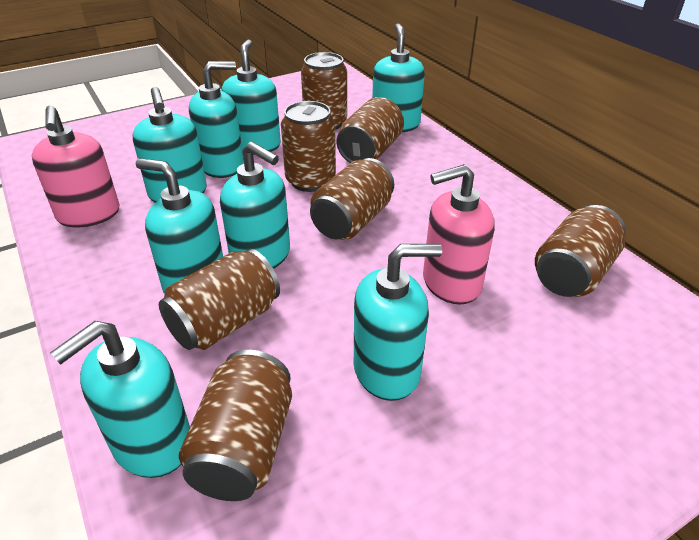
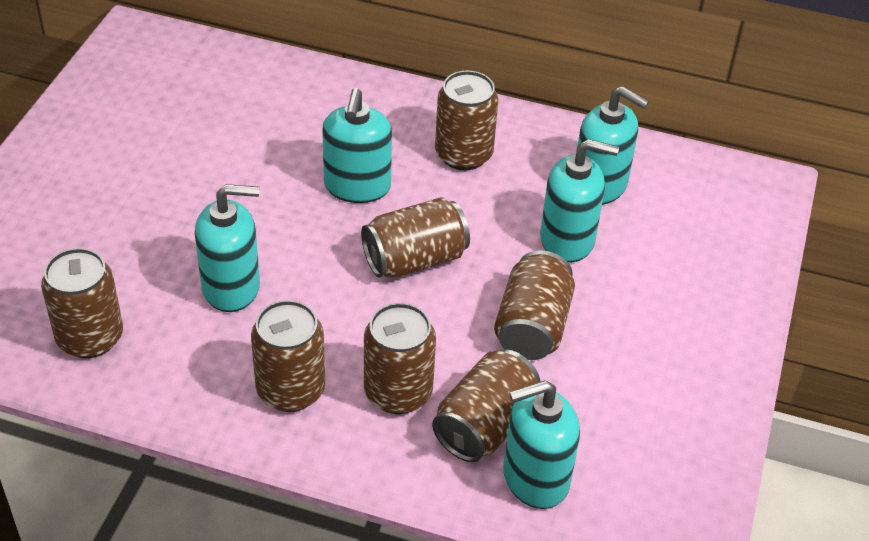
pink soap dispenser: [32,105,120,228] [423,164,494,304] = 2 -> none = 0
turquoise soap dispenser: [50,321,190,478] [133,87,207,203] [136,158,223,294] [189,61,244,178] [220,141,290,269] [222,39,281,155] [354,244,442,401] [372,23,425,132] = 8 -> [195,184,260,312] [322,88,392,203] [503,380,580,509] [540,139,619,263] [578,86,649,205] = 5

